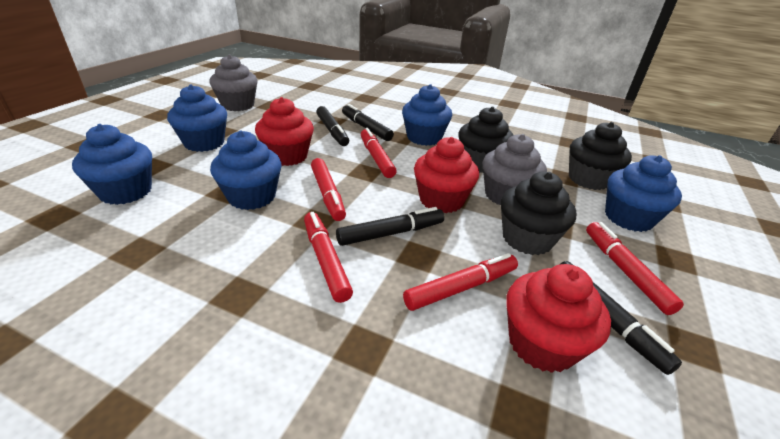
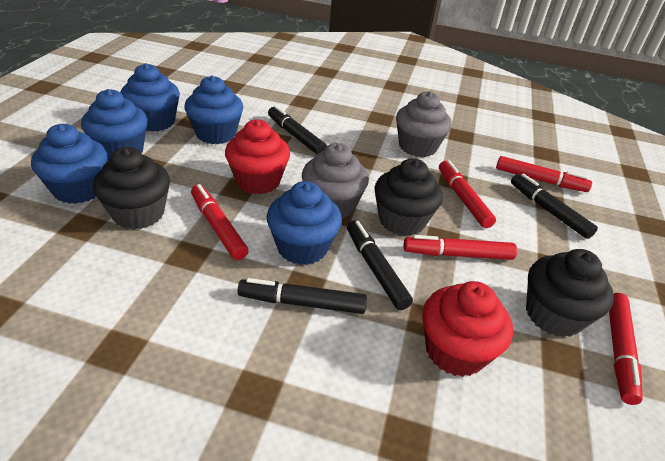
red cupcake: [255,97,314,166] [414,137,479,213] [506,264,611,373] = 3 -> [225,119,290,194] [422,281,513,377] = 2

